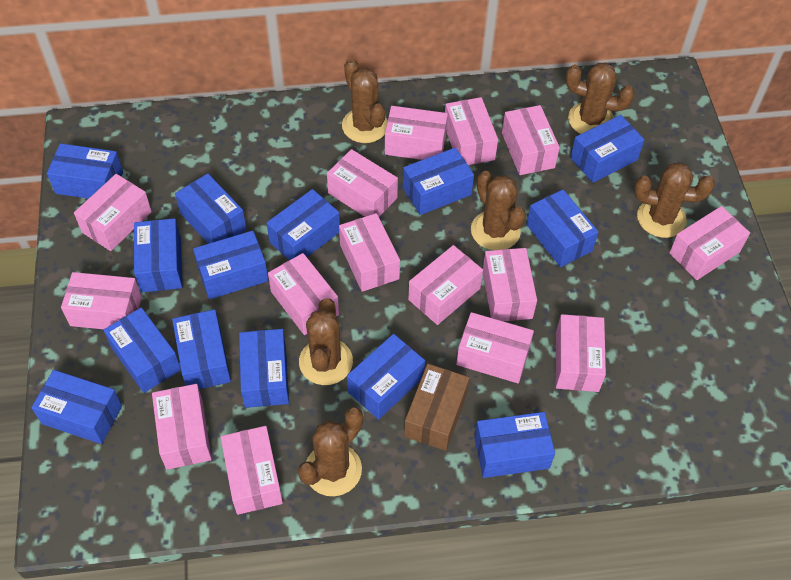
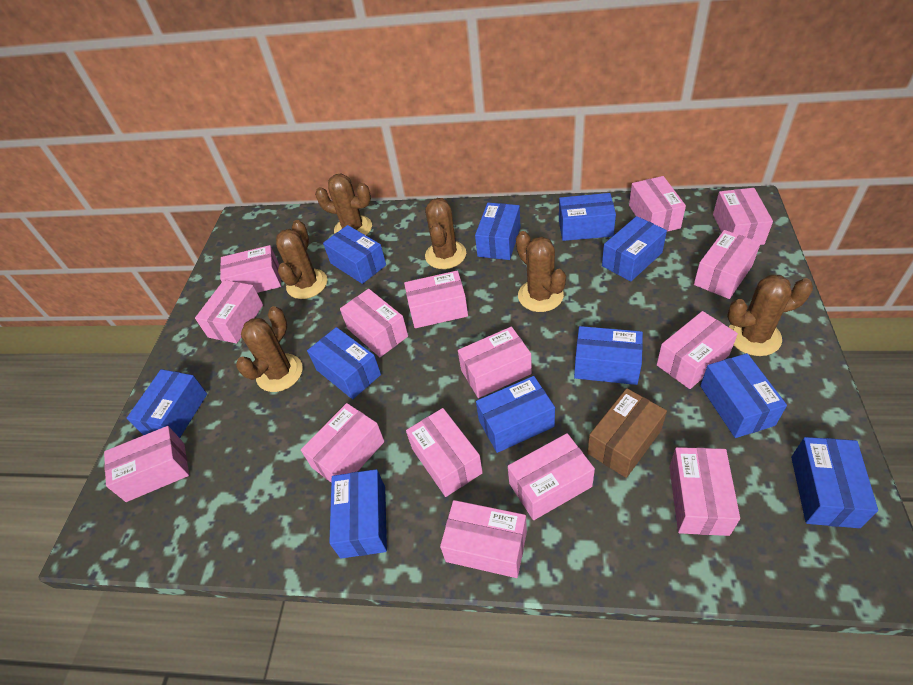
blue box: [31,370,122,444] [47,143,123,199] [104,307,181,393] [134,218,182,292] [172,309,231,389] [175,173,247,244] [193,231,269,299] [239,329,289,408] [267,189,340,260] [347,334,425,420] [403,147,474,215] [474,412,555,478] [526,189,599,267] [570,115,644,183] = 14 -> [127,369,207,438] [307,327,381,399] [323,225,386,284] [329,469,387,559] [475,203,520,260] [476,376,555,453] [559,193,616,241] [574,326,643,385] [602,216,667,282] [700,353,787,438] [791,437,878,528] = 11

